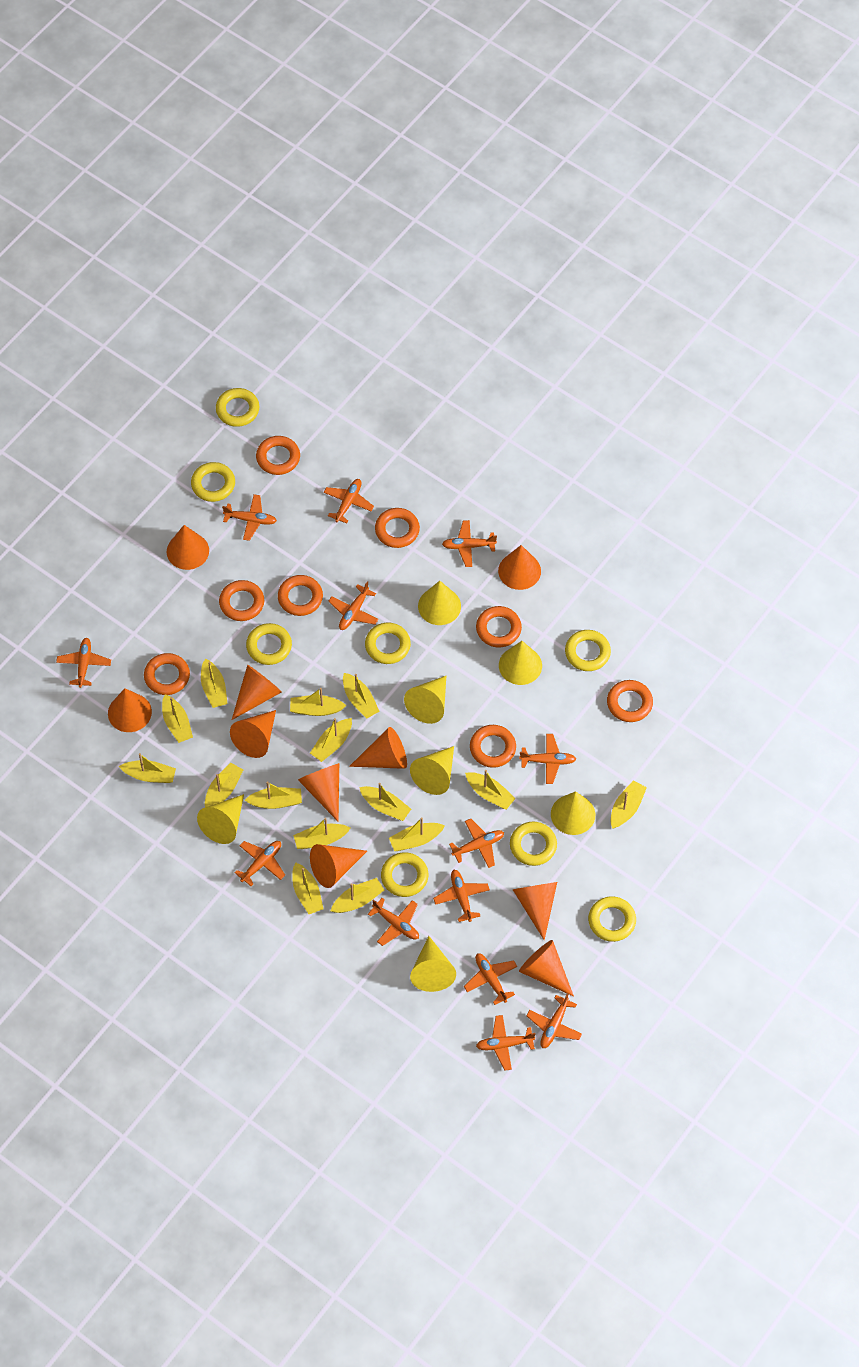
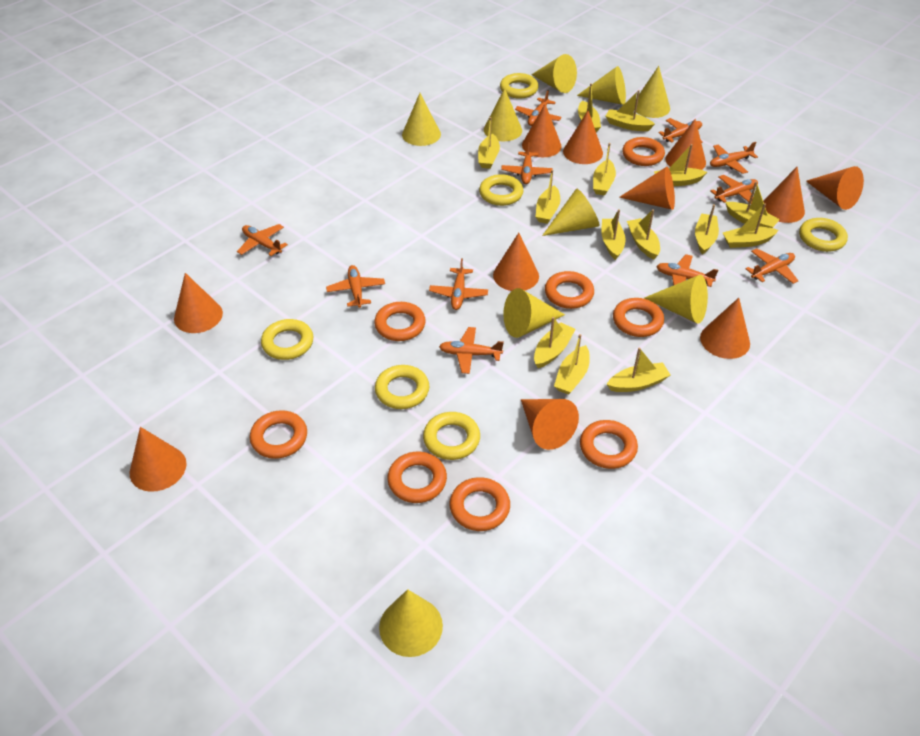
orange cone: [108,688,152,732] [167,525,209,570] [230,710,276,758] [232,665,282,720] [298,763,339,821] [310,844,367,888] [349,727,407,769] [498,545,541,590] [513,882,557,940] [519,940,574,997] = 10 -> [130,427,186,492] [174,273,223,333] [493,233,539,291] [521,399,579,450] [522,104,562,157] [563,111,603,164] [619,167,675,210] [665,119,706,170] [700,298,750,359] [763,167,805,223] [806,166,864,210] = 11
orange plane: [56,638,111,688] [222,494,277,541] [234,841,285,886] [323,479,374,524] [328,581,379,630] [368,898,419,946] [433,870,490,922] [442,520,497,567] [449,819,504,868] [464,953,517,1005] [476,1015,536,1071] [519,734,576,784] [527,993,582,1048] = 13 -> [237,224,288,256] [326,265,385,308] [429,258,488,310] [439,327,504,374] [501,142,553,184] [515,90,562,126] [656,254,718,287] [659,118,703,143] [710,142,758,174] [710,175,758,203] [746,248,799,284] = 11
yellow boat: [119,753,176,783] [162,694,193,743] [201,659,228,708] [205,763,243,807] [245,781,302,809] [290,688,346,716] [292,862,324,914] [293,818,350,849] [310,718,352,762] [331,878,384,913] [343,673,380,719] [359,783,411,821] [389,817,445,851] [465,770,516,810] [611,780,647,828] = 15 -> [478,117,500,169] [534,317,575,368] [535,170,560,224] [554,334,590,395] [578,83,601,132] [593,143,616,196] [601,209,626,260] [606,90,655,131] [607,347,671,392] [627,209,660,260] [654,144,707,186] [695,204,719,255] [723,203,779,248] [725,181,780,228] = 14
yellow cone: [197,794,244,844] [404,676,446,724] [410,746,454,795] [410,936,456,992] [418,581,461,625] [499,641,542,685] [551,791,595,835] = 7 -> [379,589,443,657] [402,93,441,146] [484,88,522,141] [503,288,565,338] [531,54,577,93] [542,188,600,236] [577,66,626,105] [634,66,670,118] [644,275,708,324] = 9
yellow ring: [191,462,235,502] [216,388,259,427] [246,623,292,665] [365,623,411,664] [381,852,429,897] [510,822,557,866] [565,630,611,671] [588,896,636,942] = 8 -> [261,319,313,360] [375,365,429,409] [423,412,480,460] [479,174,523,206] [500,73,539,99] [799,218,848,252] = 6

